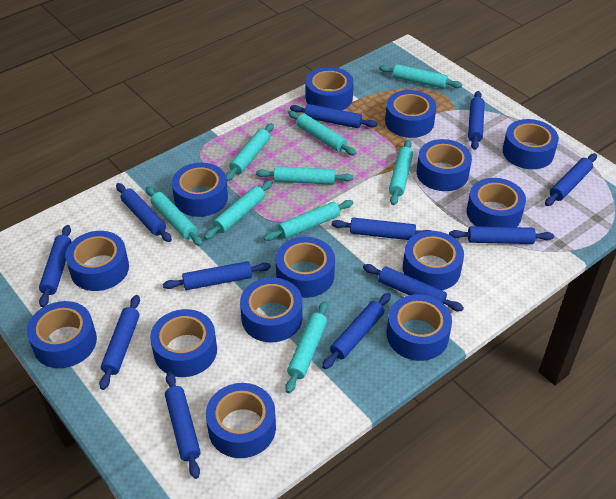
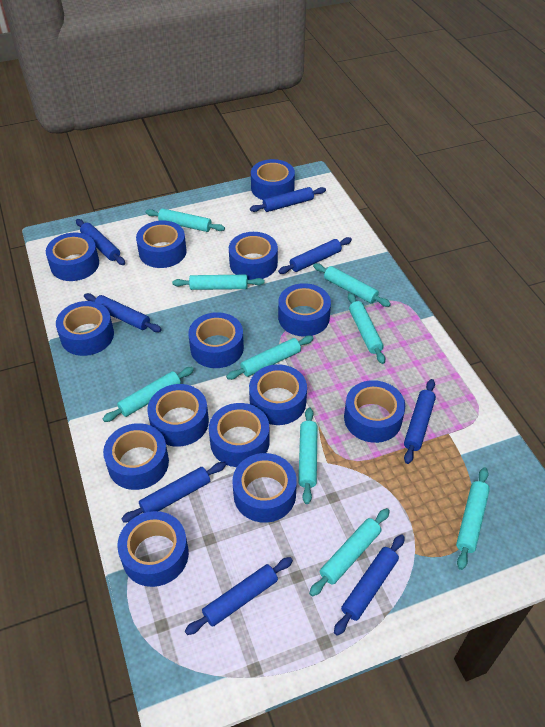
blue rolling pin: [39,225,71,307] [99,295,140,390] [116,183,172,242] [163,261,271,290] [165,372,201,479] [290,104,377,128] [322,293,391,369] [331,217,431,240] [363,264,464,311] [449,226,554,244] [468,91,485,150] [545,153,597,206] = 12 -> [76,219,125,265] [84,293,162,332] [121,462,226,523] [185,557,293,635] [250,187,326,212] [278,237,352,274] [334,534,405,636] [404,379,436,464] = 8

